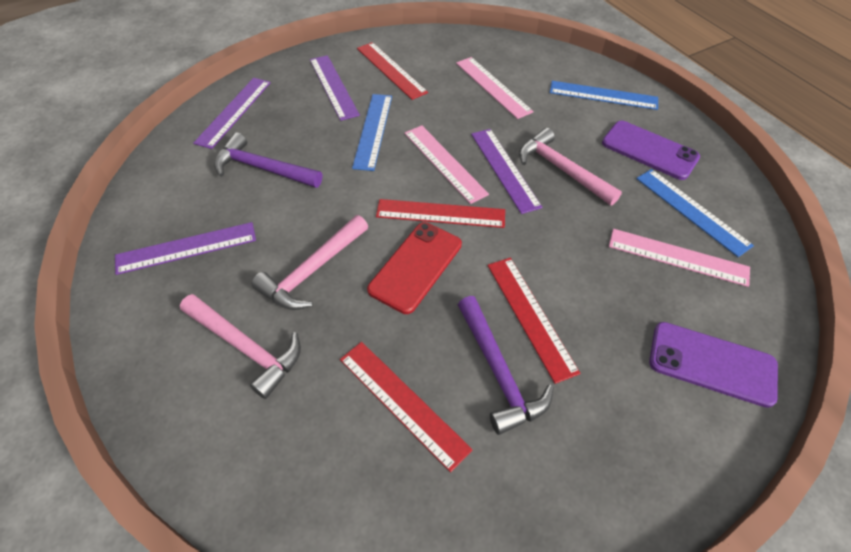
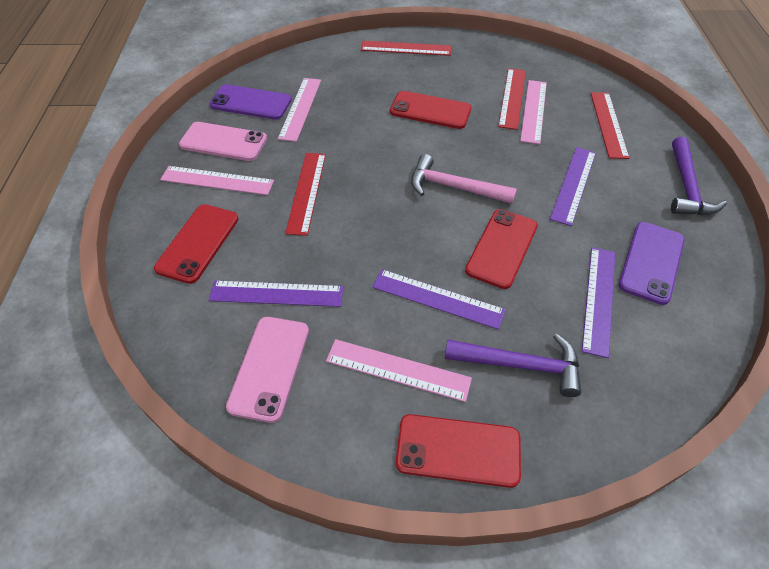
blue ruler: [352,94,392,171] [550,81,658,110] [636,169,754,257] = 3 -> none = 0
pink hammer: [180,294,301,399] [252,215,368,310] [519,128,622,206] = 3 -> [411,154,517,204] = 1
pink phone: none = 0 -> [179,122,267,161] [226,317,309,423] = 2
pink ruler: [404,125,489,204] [456,57,534,119] [609,229,750,287] = 3 -> [160,166,274,195] [278,78,321,142] [326,339,472,402] [520,80,547,144] = 4
red phone: [367,222,462,314] = 1 -> [154,204,239,284] [390,91,472,129] [396,414,521,488] [465,209,538,289] = 4

